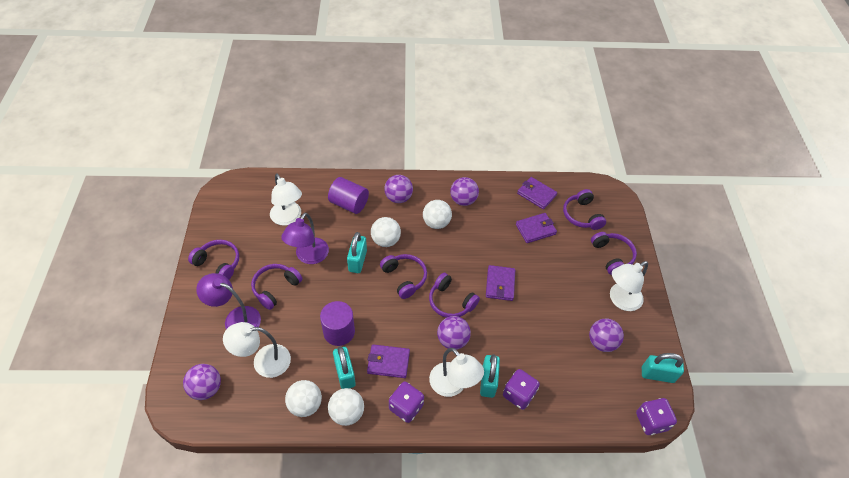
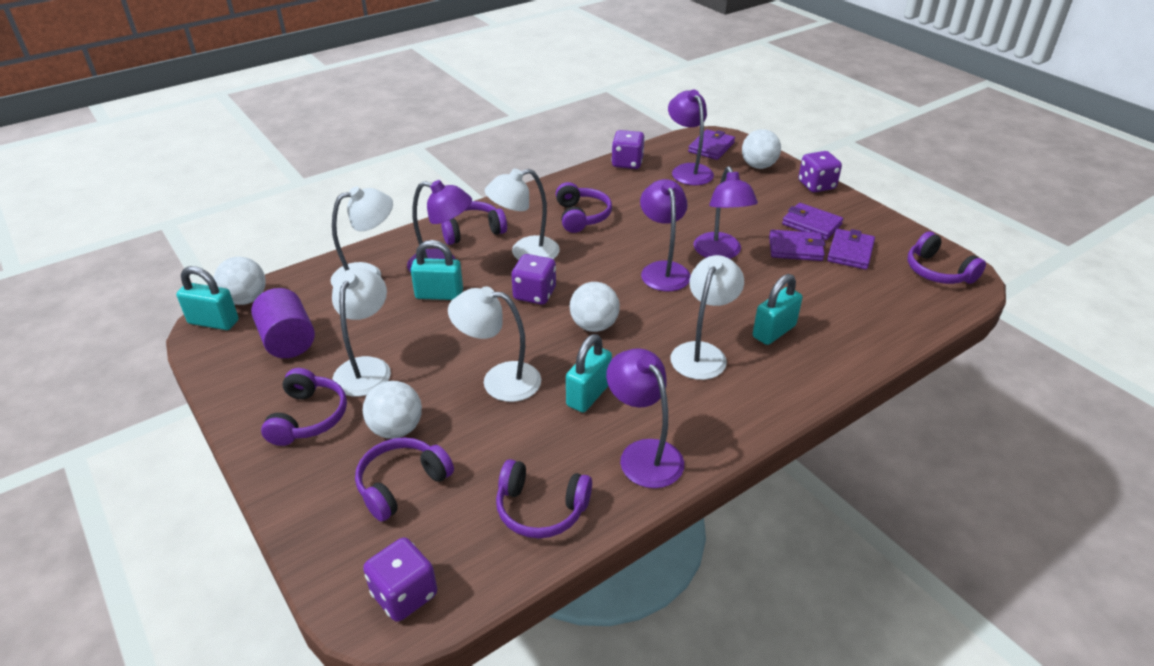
purple ball: [183,364,221,400] [384,175,413,203] [437,316,471,350] [450,177,479,206] [589,319,624,352] = 5 -> none = 0
purple cylinder: [320,301,355,346] [328,177,369,214] = 2 -> [251,288,315,358] = 1
purple dice: [389,382,424,423] [503,369,540,410] [636,398,677,435] = 3 -> [363,538,437,622] [511,254,556,305] [611,130,645,169] [798,151,842,192] = 4
purple lamp: [196,273,261,329] [281,213,329,264] = 2 -> [407,180,472,273] [606,348,684,488] [640,179,691,291] [668,90,714,185] [693,166,758,259] = 5
white lamp: [223,322,291,378] [270,174,302,226] [429,348,484,397] [610,261,648,311] = 4 -> [330,187,393,286] [332,268,391,397] [448,286,541,402] [485,168,560,260] [670,255,744,380] = 5

